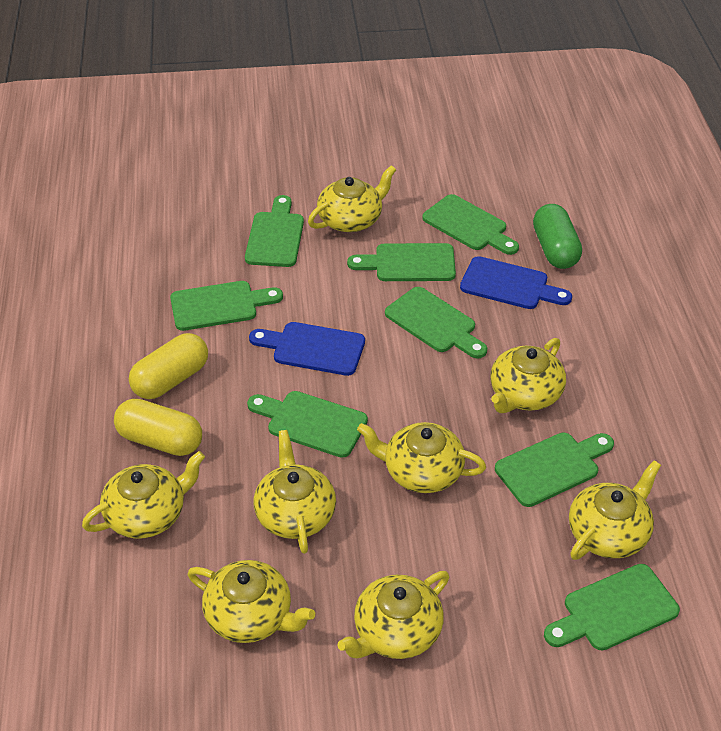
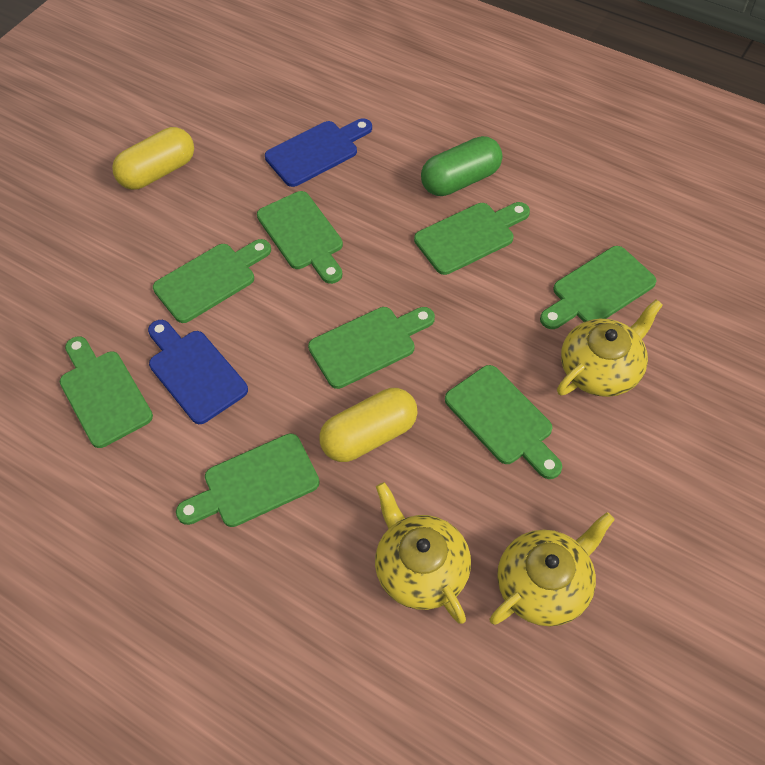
yellow teapot: [82,451,205,538] [188,560,315,643] [254,430,336,554] [308,165,396,232] [337,571,449,659] [357,422,486,493] [490,338,566,413] [569,461,661,560] = 8 -> [375,482,471,624] [490,512,615,626] [557,299,663,397] = 3

